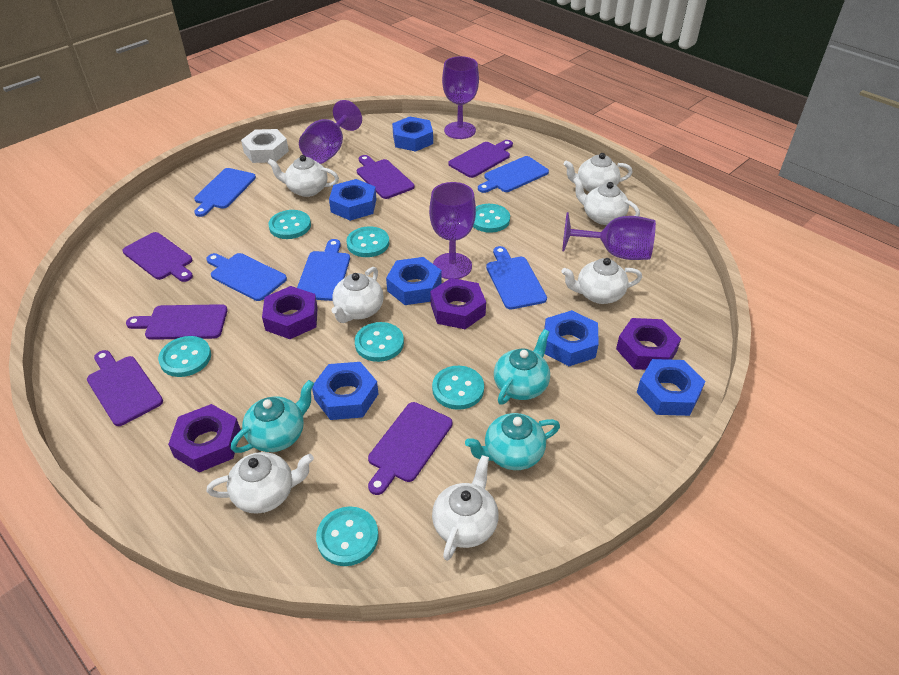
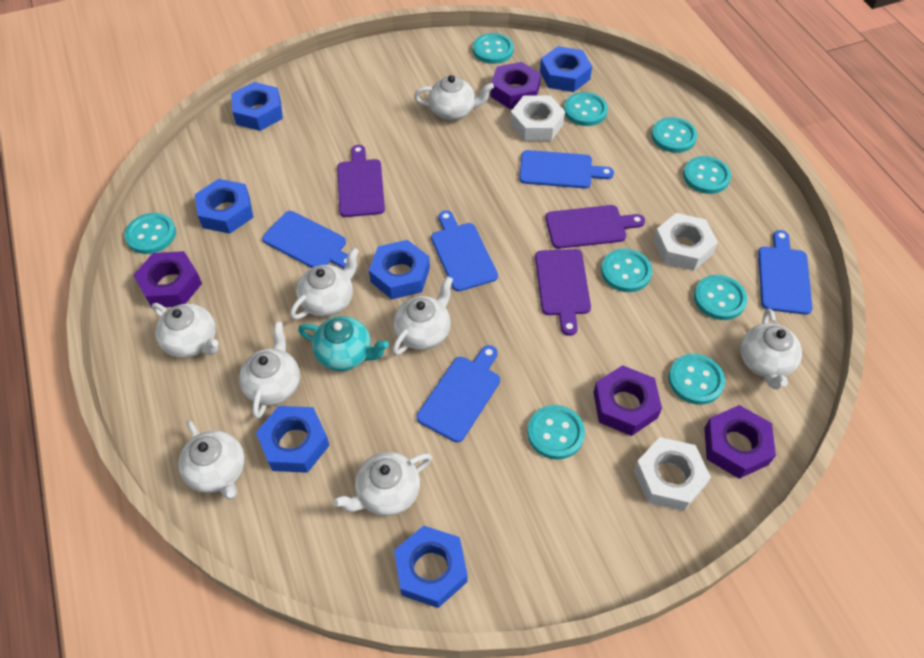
purple cutting board: [87,350,163,426] [122,232,193,282] [126,304,228,340] [357,155,415,199] [368,402,452,495] [448,140,513,178] = 6 -> [337,145,385,217] [535,249,591,336] [545,205,645,249] = 3
purple goblet: [299,100,362,164] [429,182,476,279] [442,56,479,139] [562,212,656,260] = 4 -> none = 0
turquoise button: [158,336,211,377] [268,210,311,239] [316,506,379,566] [346,227,389,257] [355,322,404,362] [432,366,484,410] [473,204,510,233] = 7 -> [125,213,176,254] [473,33,514,64] [527,405,585,460] [564,92,608,126] [601,249,652,292] [652,117,697,153] [668,354,725,405] [683,156,731,194] [694,275,747,320] = 9
turquoise teapot: [231,380,314,453] [465,413,560,470] [494,329,550,405] = 3 -> [298,316,389,371] = 1
white nut: [241,129,289,163] = 1 -> [510,95,565,141] [634,437,711,511] [653,213,718,271] = 3
white teapot: [206,452,314,514] [267,155,339,197] [331,267,384,323] [432,455,499,561] [561,258,642,304] [564,153,633,192] [573,177,640,225] = 7 -> [152,303,218,358] [179,420,245,500] [239,322,300,419] [290,248,359,319] [333,452,432,516] [392,276,453,355] [414,75,494,120] [740,309,802,389] = 8

